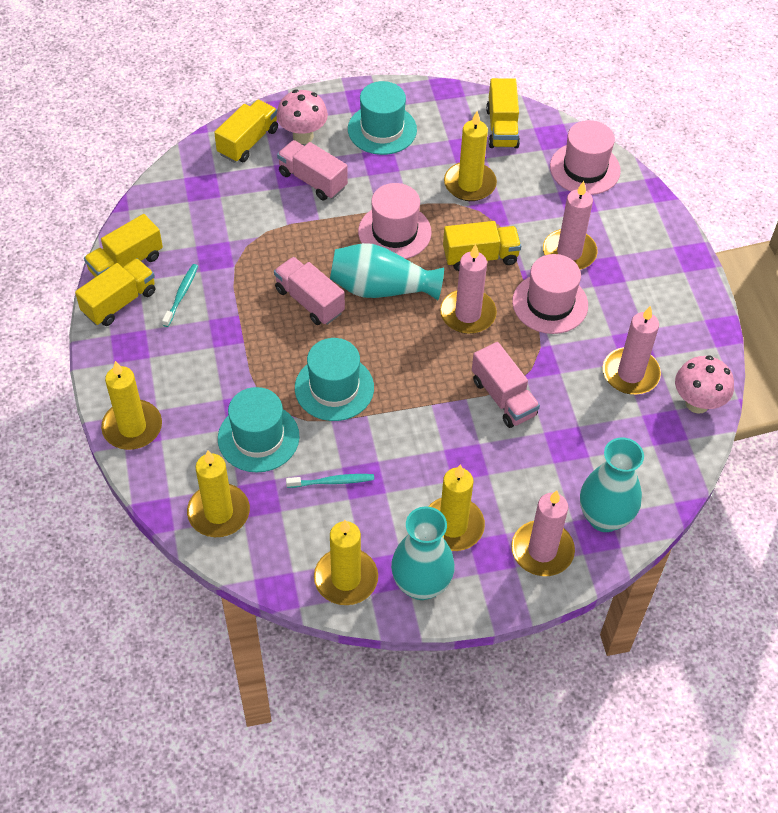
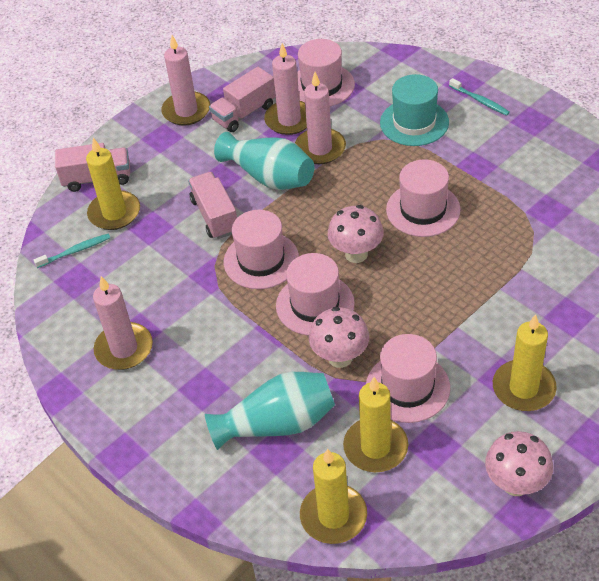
pink hat: [358,183,432,259] [512,254,588,334] [550,120,621,195] = 3 -> [224,210,299,289] [276,253,355,336] [297,39,355,106] [366,334,450,423] [386,159,461,237] = 5
pink mushroom: [276,89,328,144] [675,355,734,414] = 2 -> [309,307,369,368] [328,205,384,263] [485,431,553,496] = 3
turquoise hat: [218,387,300,473] [295,338,374,421] [348,81,417,155] = 3 -> [380,74,449,146] = 1
turquoise vase: [330,243,444,300] [391,507,455,600] [580,438,644,532] = 3 -> [205,372,335,450] [214,132,314,190] = 2
yellow candle: [101,361,162,450] [187,450,250,537] [314,520,378,605] [428,465,485,551] [444,111,497,201] = 5 -> [86,138,140,230] [300,449,367,544] [343,377,408,472] [493,314,557,411] = 4
yellow truck: [75,258,155,326] [84,214,163,277] [214,100,278,163] [443,221,521,271] [486,78,520,148] = 5 -> none = 0

